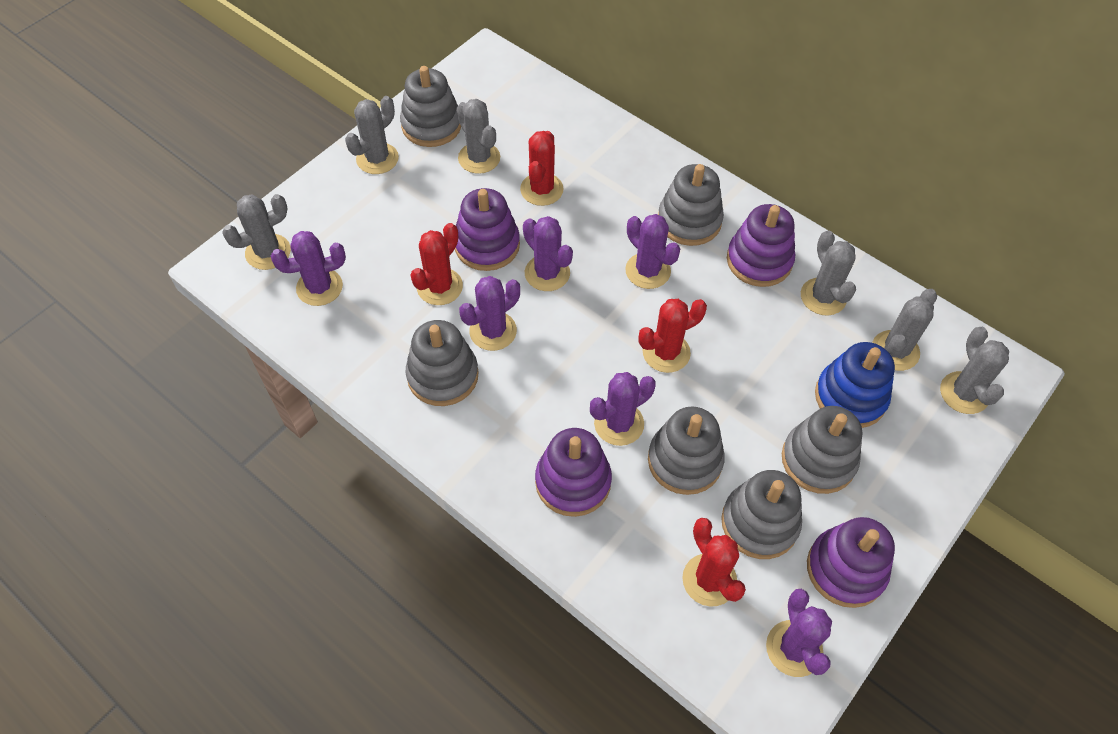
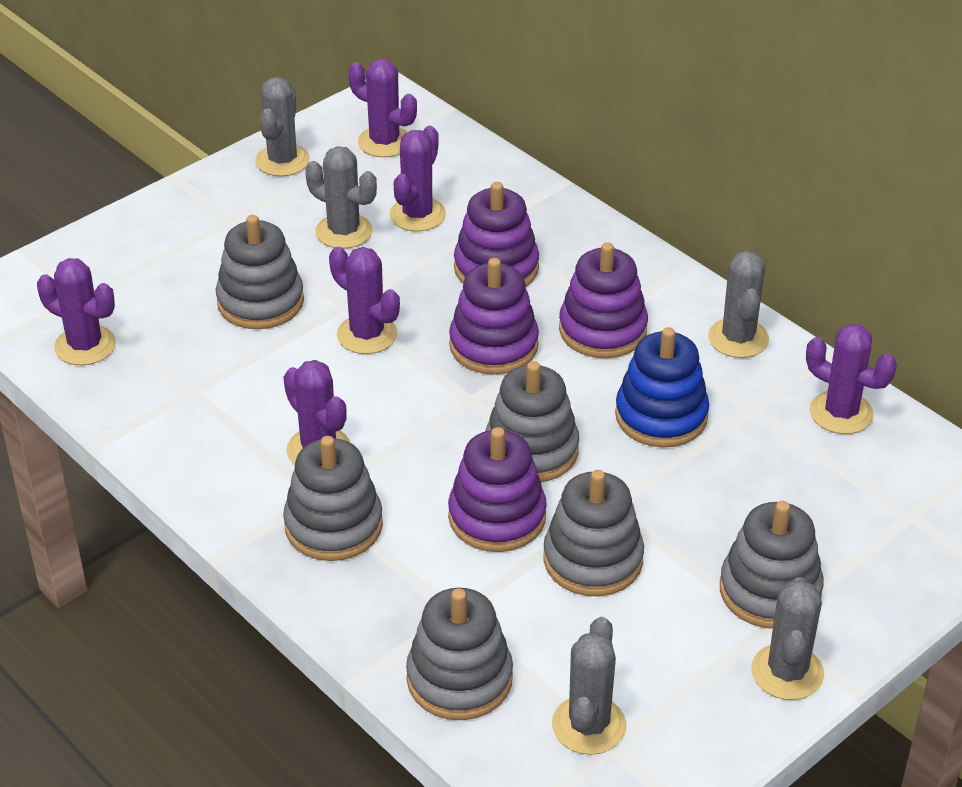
grey cactus: [222,194,291,270] [345,96,399,174] [457,99,500,174] [801,230,856,316] [872,289,937,371] [940,327,1009,414] = 6 -> [255,77,310,176] [305,146,377,249] [552,617,626,755] [708,251,769,358] [751,577,824,700] = 5
red cactus: [410,223,463,305] [520,131,564,206] [638,299,707,373] [682,518,746,607] = 4 -> none = 0

